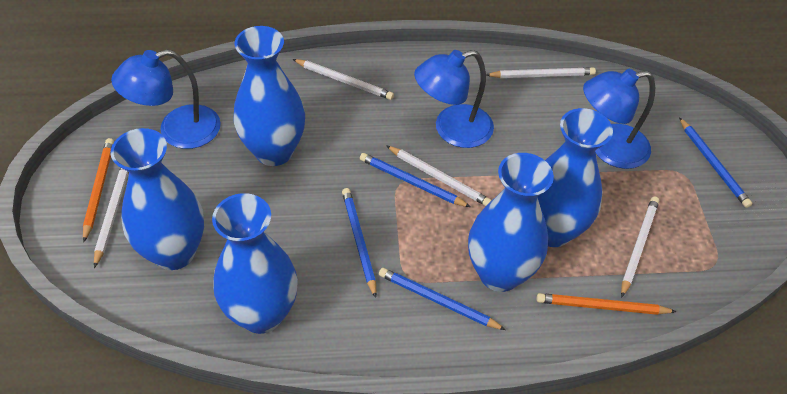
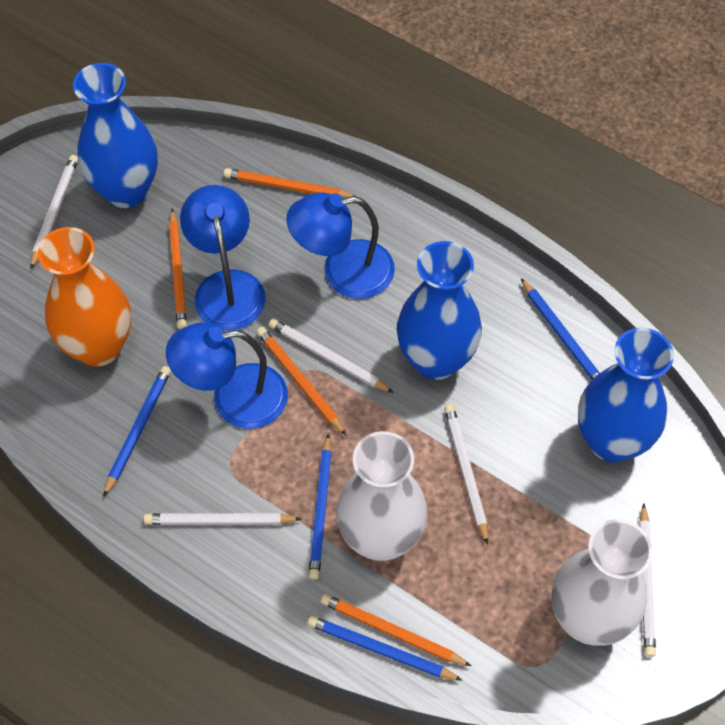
blue vase: [110,128,204,270] [212,193,298,334] [233,26,305,166] [468,153,554,292] [538,108,613,247] = 5 -> [73,63,158,208] [397,241,482,380] [578,328,674,463] = 3
orange pencil: [83,138,114,242] [537,293,677,315] = 2 -> [169,208,187,329] [224,168,357,199] [257,327,347,436] [321,594,471,666] = 4
orange vase: none = 0 -> [38,227,131,367] = 1
white vase: none = 0 -> [336,431,427,561] [552,519,653,646] = 2

